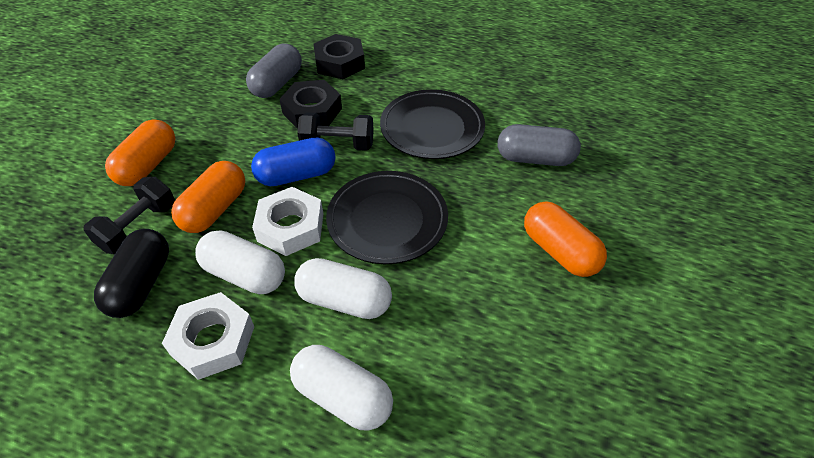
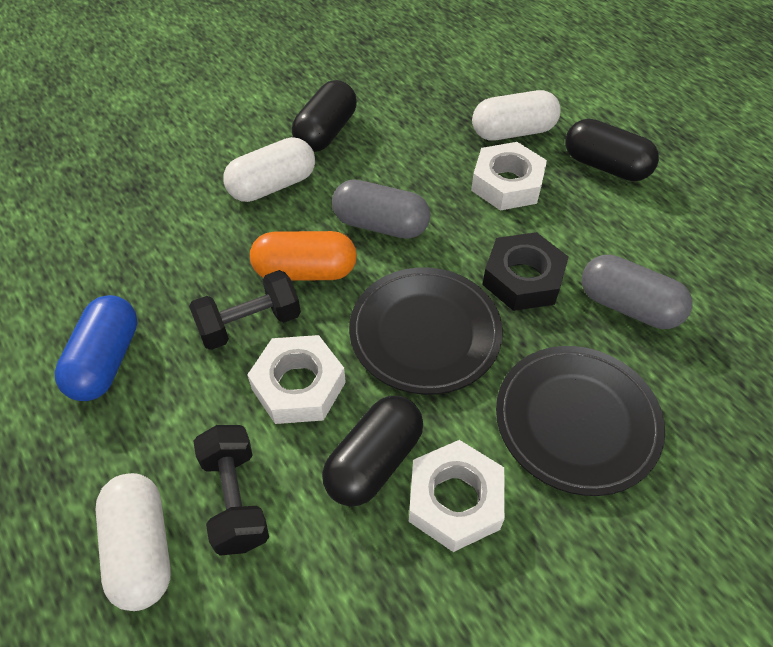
black capsule: [94,229,169,318] = 1 -> [292,80,357,152] [322,396,423,506] [565,119,659,181] = 3
black nut: [279,80,342,129] [313,34,365,79] = 2 -> [482,232,569,311] = 1
orange capsule: [105,119,176,186] [171,161,245,233] [524,201,607,277] = 3 -> [250,231,357,281] = 1
white nut: [162,292,254,380] [252,187,323,256] = 2 -> [247,335,346,424] [409,440,505,552] [471,142,547,211] = 3

